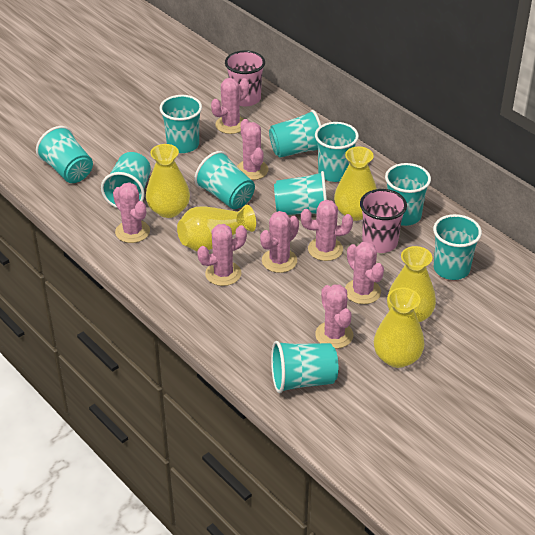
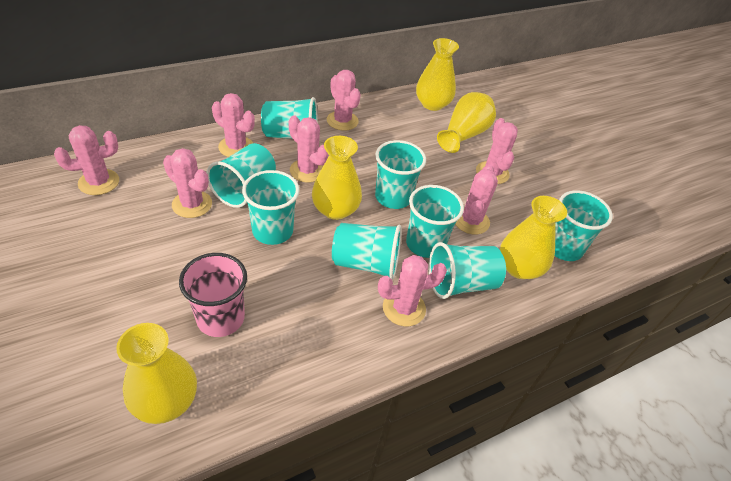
pink cup: [225,50,265,106] [360,189,407,253] = 2 -> [179,253,247,337] = 1
turquoise cup: [36,126,93,183] [101,152,151,208] [159,95,202,153] [195,151,255,209] [269,110,321,158] [271,341,338,393] [274,171,327,215] [315,122,359,182] [385,163,431,226] [433,214,482,280] = 10 -> [206,143,276,208] [242,170,299,245] [261,97,318,139] [332,223,402,280] [375,140,426,209] [406,185,464,258] [429,242,506,299] [555,190,613,261] = 8

